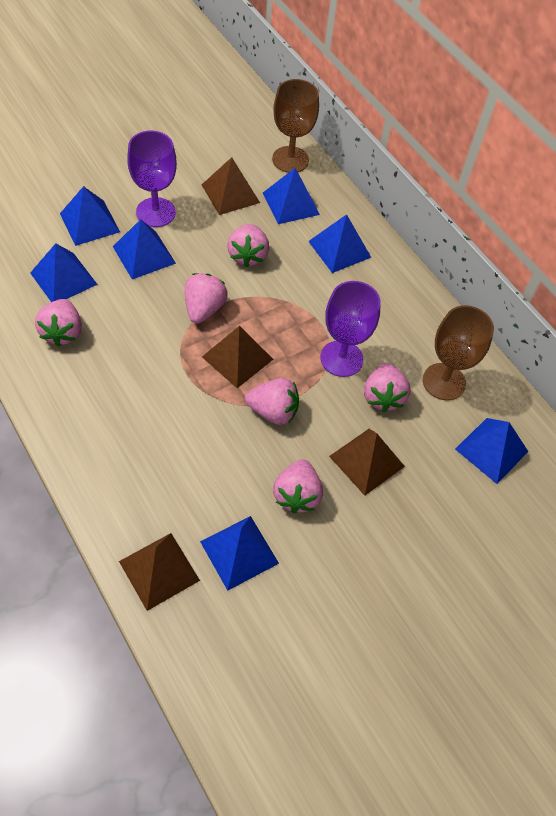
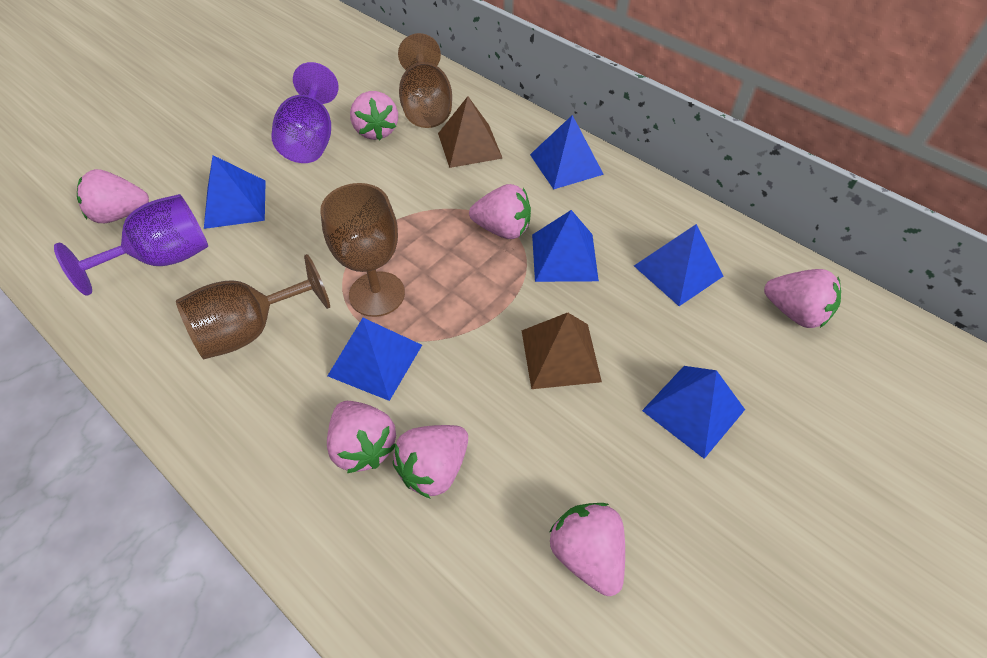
blue pyramid: [30,243,98,302] [60,186,120,246] [113,219,176,279] [200,516,279,591] [263,168,320,224] [308,214,371,273] [455,418,528,484] = 7 -> [204,155,266,229] [328,318,422,401] [530,115,604,190] [532,210,599,282] [634,224,724,306] [642,366,745,459] = 6
brown goblet: [272,79,319,173] [423,305,494,400] = 2 -> [176,254,330,359] [320,183,405,317] [398,33,452,128] = 3
brown pyramid: [119,533,200,611] [202,157,260,215] [202,326,273,388] [329,429,405,496] = 4 -> [438,96,503,168] [522,313,602,389] = 2
pink strawberry: [35,299,82,347] [185,273,228,324] [227,224,269,267] [245,378,299,425] [273,459,323,514] [364,363,410,412] = 6 -> [77,169,149,223] [327,401,396,473] [350,91,398,140] [393,425,468,499] [469,184,531,239] [549,503,625,596] [764,269,841,328] = 7

